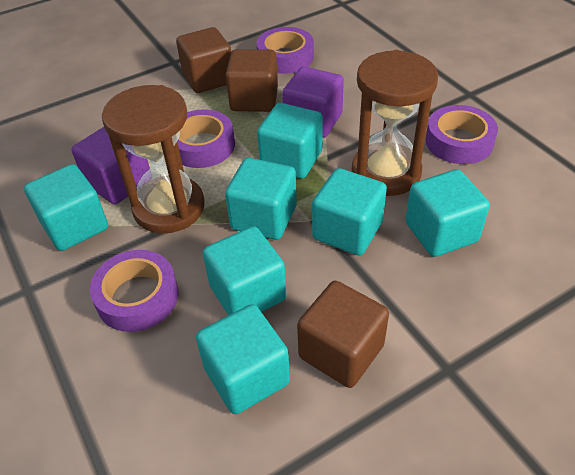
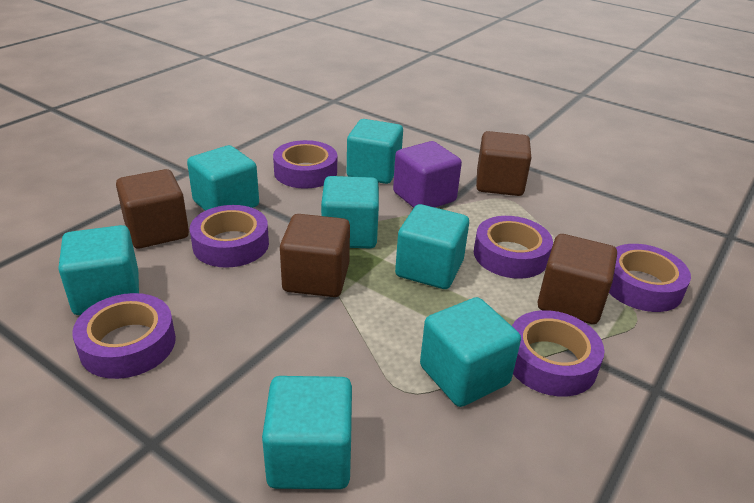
brown cube: [176,27,231,93] [225,49,278,112] [297,281,389,388] = 3 -> [116,169,189,248] [280,214,350,297] [476,131,531,196] [538,234,617,324] = 4
brown hourglass: [102,85,205,234] [352,50,438,196] = 2 -> none = 0
purple cube: [72,127,150,204] [282,67,344,138] = 2 -> [393,141,462,208] = 1
purple tape: [90,250,179,332] [177,109,235,168] [257,27,314,74] [425,105,498,164] = 4 -> [72,293,176,379] [190,205,269,268] [273,140,337,189] [474,216,553,279] [512,310,604,397] [609,244,691,312] = 6

